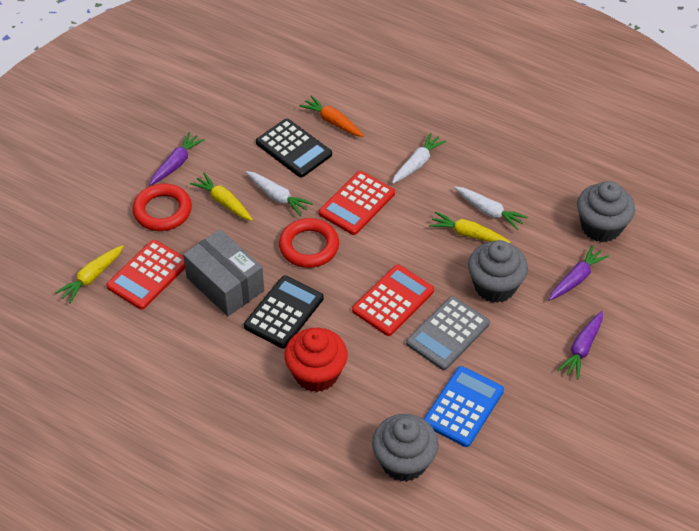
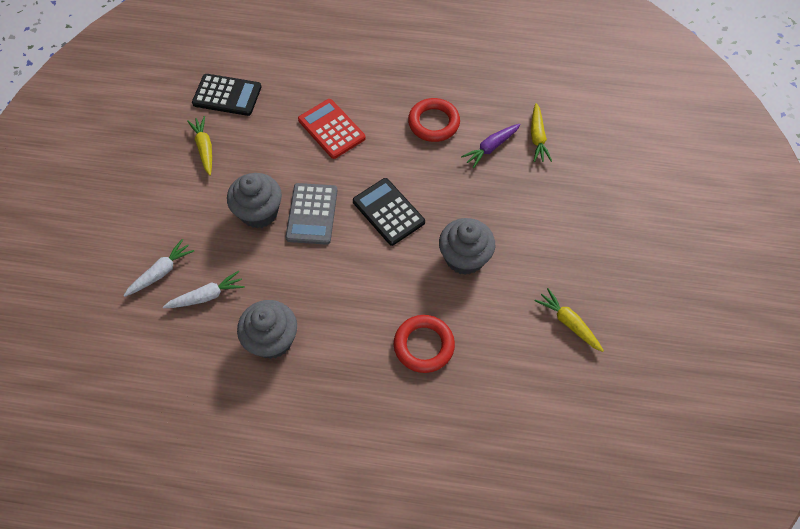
blue calculator: [424,366,504,447] = 1 -> none = 0
grey box: [183,229,264,316] = 1 -> none = 0
orange carrot: [299,95,364,137] = 1 -> none = 0
purple carrot: [149,132,205,186] [549,245,609,300] [558,311,603,380] = 3 -> [461,124,521,168] = 1
red calculator: [106,240,185,310] [319,171,395,235] [352,265,434,336] = 3 -> [298,99,366,159] = 1
red cupcake: [285,328,347,392] = 1 -> none = 0
white carrot: [246,171,313,216] [392,133,446,184] [454,187,528,230] = 3 -> [123,239,194,297] [163,271,245,308] = 2

